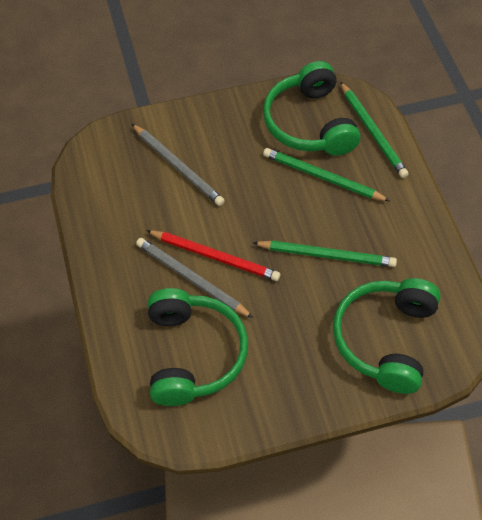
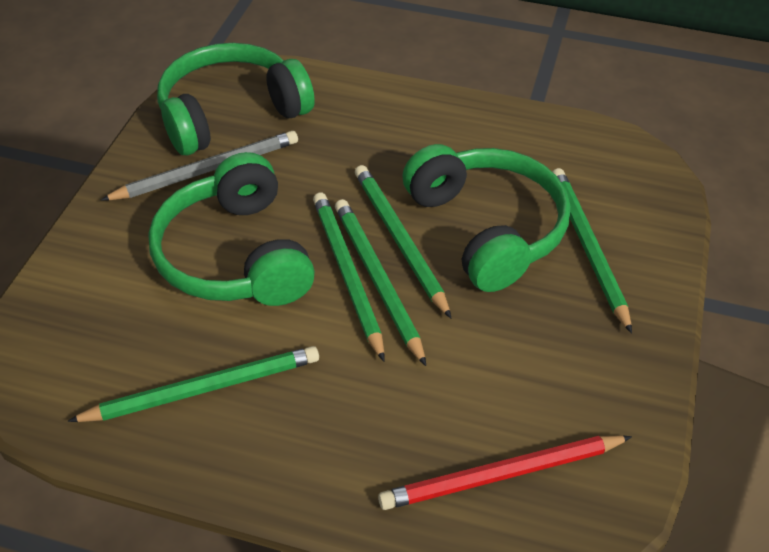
green pencil: [253,240,397,267] [263,148,390,201] [340,82,409,178] = 3 -> [67,346,319,422] [313,193,385,361] [335,199,426,366] [355,165,452,319] [552,168,632,334] = 5
grey pencil: [132,124,225,206] [136,238,253,318] = 2 -> [101,131,298,201] = 1

